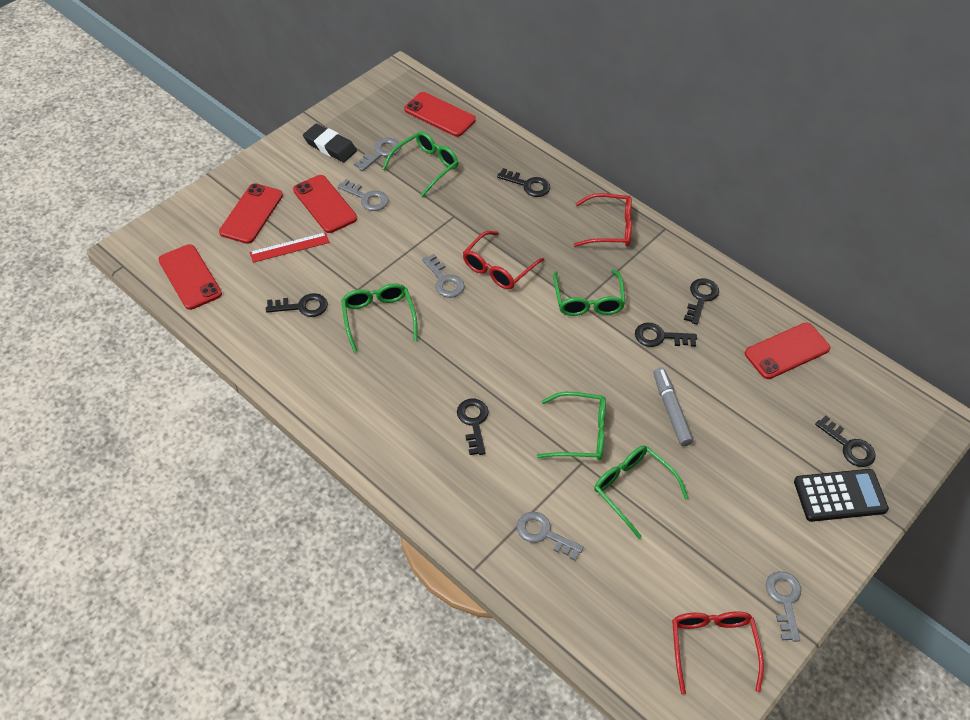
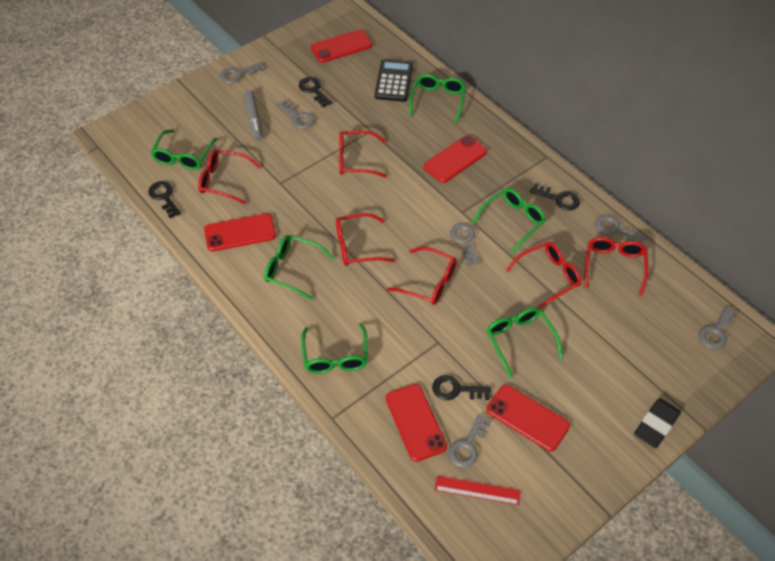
black key: [266,293,328,317] [457,399,489,455] [497,168,550,197] [635,323,697,347] [684,278,719,325] [815,416,876,467] = 6 -> [148,181,181,218] [299,77,332,107] [432,375,491,400] [530,183,580,211] = 4
green glasses: [341,283,418,353] [382,131,459,197] [537,392,606,460] [553,269,625,316] [594,445,689,539] = 5 -> [151,129,218,170] [264,235,334,300] [301,323,368,374] [409,74,466,123] [473,188,546,253] [487,307,563,378] = 6
grey key: [337,179,388,211] [354,138,401,171] [422,254,465,298] [517,512,584,560] [766,571,801,642] = 5 -> [220,62,264,83] [277,100,314,129] [448,414,491,467] [450,223,480,265] [595,215,647,244] [699,306,738,349] = 6
red glasses: [463,231,544,289] [574,193,632,247] [672,611,764,694] = 3 -> [198,150,261,204] [336,213,395,266] [339,131,387,178] [387,247,457,305] [506,242,581,309] [585,237,648,296] = 6

